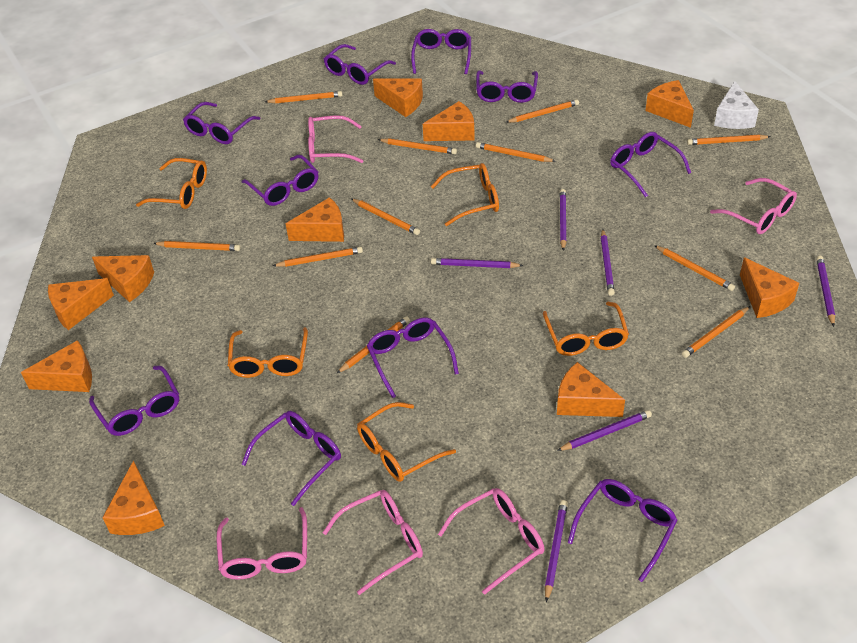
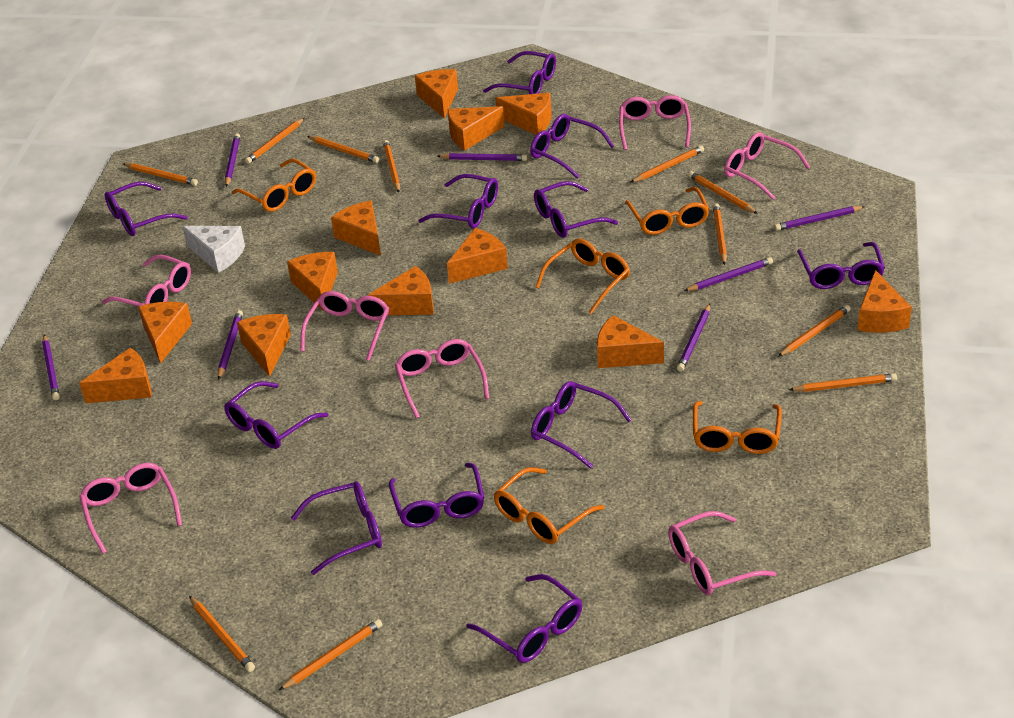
orange cheese: [21,340,92,392] [48,278,114,330] [92,255,154,302] [102,460,165,535] [286,197,344,242] [373,79,423,117] [423,101,475,141] [557,362,625,417] [645,80,694,128] [740,257,799,318] = 10 -> [79,348,151,403] [138,302,192,364] [237,314,291,377] [287,252,338,311] [331,201,381,256] [368,266,434,315] [415,69,458,118] [447,228,508,284] [448,106,505,151] [495,93,552,135] [597,315,664,368] [858,270,912,333] = 12
pink glasses: [217,507,307,580] [308,115,363,163] [322,490,423,595] [438,488,544,595] [710,178,797,234] = 5 -> [79,463,182,554] [102,255,191,306] [300,291,389,361] [395,339,489,418] [619,95,691,150] [668,511,776,595] [724,132,810,200] = 7
purple glasses: [89,366,179,436] [183,102,261,144] [241,411,341,506] [242,155,318,206] [324,44,396,85] [367,318,459,398] [411,29,471,74] [476,71,538,103] [567,479,678,582] [610,132,691,198] = 10 -> [105,182,187,236] [224,381,328,449] [291,481,382,575] [389,463,484,528] [418,174,498,229] [466,574,582,663] [483,51,556,94] [530,114,614,179] [531,381,631,469] [534,181,618,238] [797,242,885,289] = 11
purple pencil: [431,258,523,268] [545,500,568,602] [557,410,652,451] [560,189,566,251] [601,229,615,296] [816,256,835,327] = 6 -> [42,335,60,400] [218,310,243,380] [225,133,240,187] [438,153,527,161] [677,304,710,372] [684,257,773,291] [774,206,865,231] = 7

